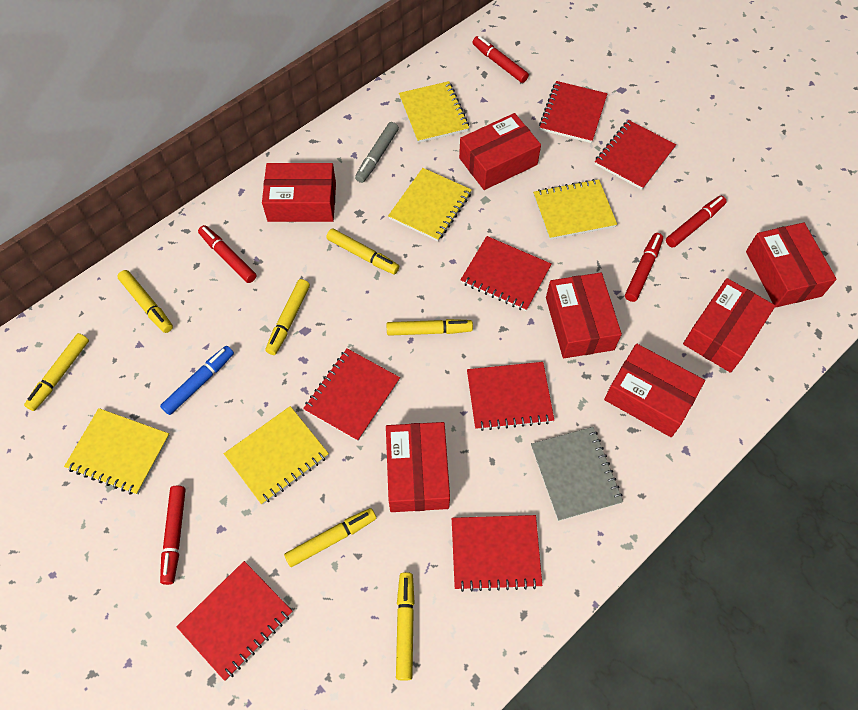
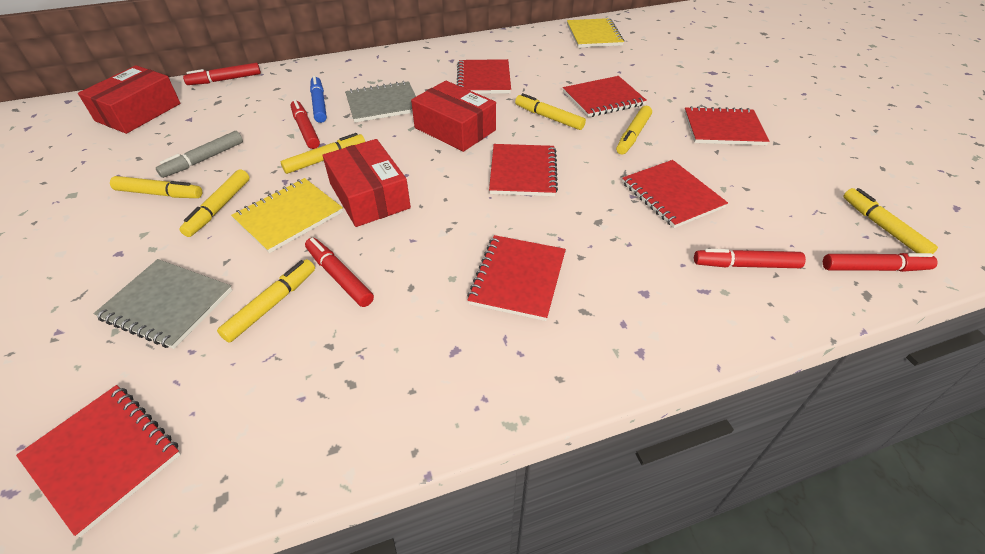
grey notebook: [531,427,623,521] = 1 -> [94,259,232,349] [345,81,416,122] = 2
red box: [262,163,336,222] [386,422,450,512] [459,113,541,190] [546,273,622,358] [604,344,705,437] [683,278,775,373] [746,223,837,308] = 7 -> [78,65,180,134] [323,139,411,227] [411,81,496,152] = 3
yellow notebook: [64,408,170,495] [224,406,329,505] [388,168,472,241] [399,81,469,143] [533,179,617,240] = 5 -> [231,178,343,253] [567,18,624,48] = 2

